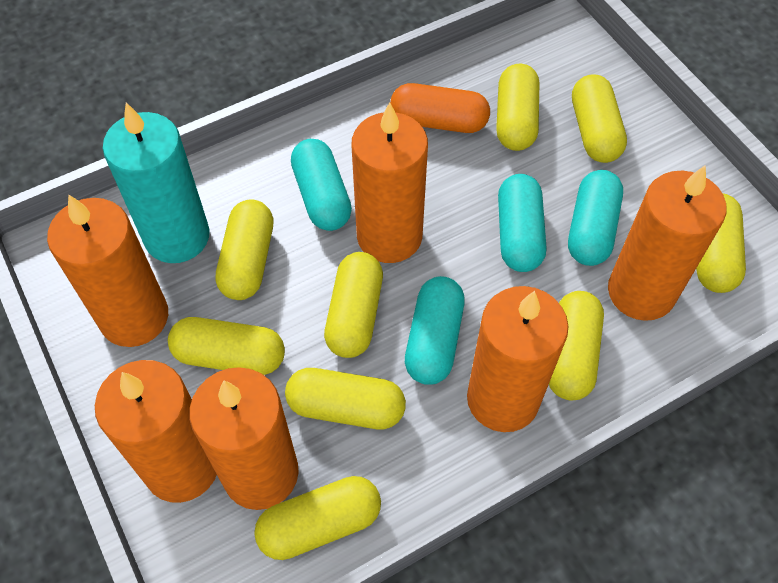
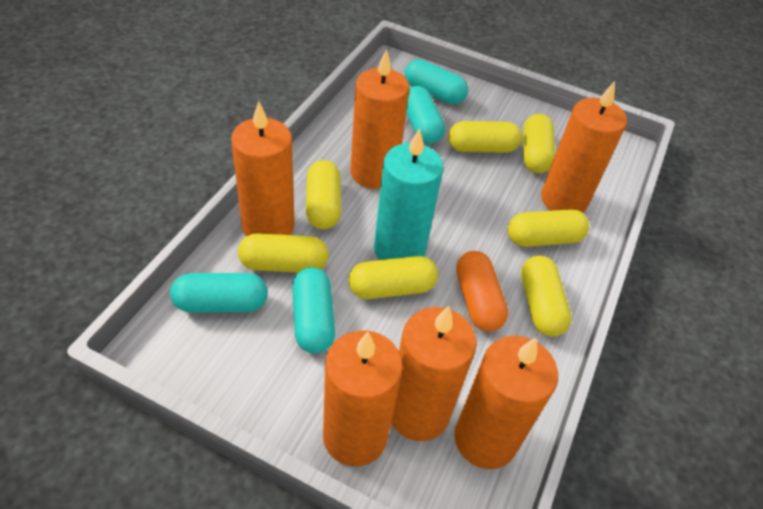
yellow capsule: [168,317,285,375] [215,199,273,300] [254,476,381,560] [285,368,406,429] [324,252,383,358] [496,64,539,151] [549,291,604,400] [572,74,627,163] [696,193,746,293] = 9 -> [238,233,329,272] [306,160,341,230] [348,256,438,299] [448,121,522,153] [508,209,589,247] [521,255,572,337] [523,114,555,173] = 7

